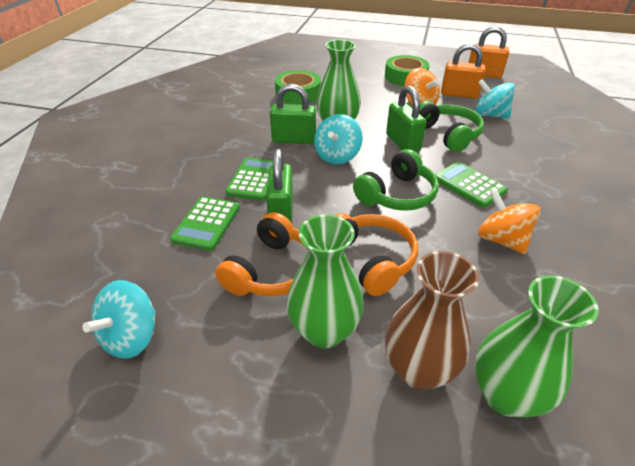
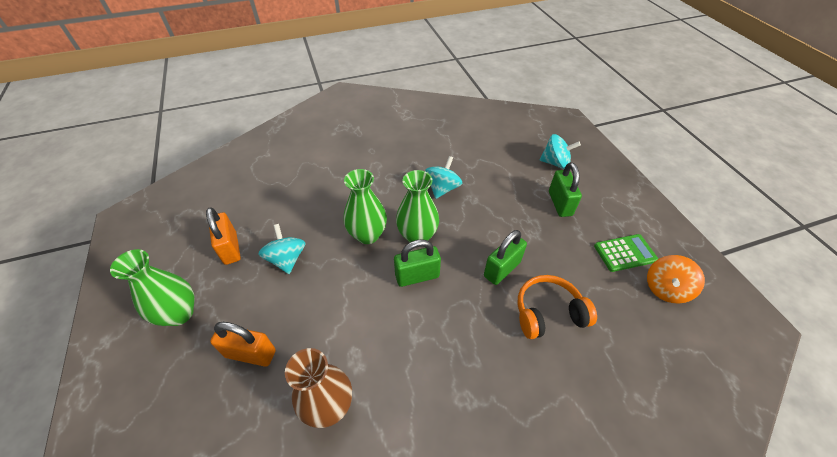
green calculator: [170,196,240,251] [225,157,273,201] [435,162,508,208] = 3 -> [594,234,658,272] = 1
green headphones: [353,149,439,211] [419,101,484,152] = 2 -> none = 0
green tape: [275,70,321,104] [385,55,430,86] = 2 -> none = 0
orange headphones: [215,212,309,296] [335,213,418,296] = 2 -> [518,275,597,339] = 1
orange spinning top: [404,68,440,106] [478,190,541,254] = 2 -> [647,255,705,303] = 1

